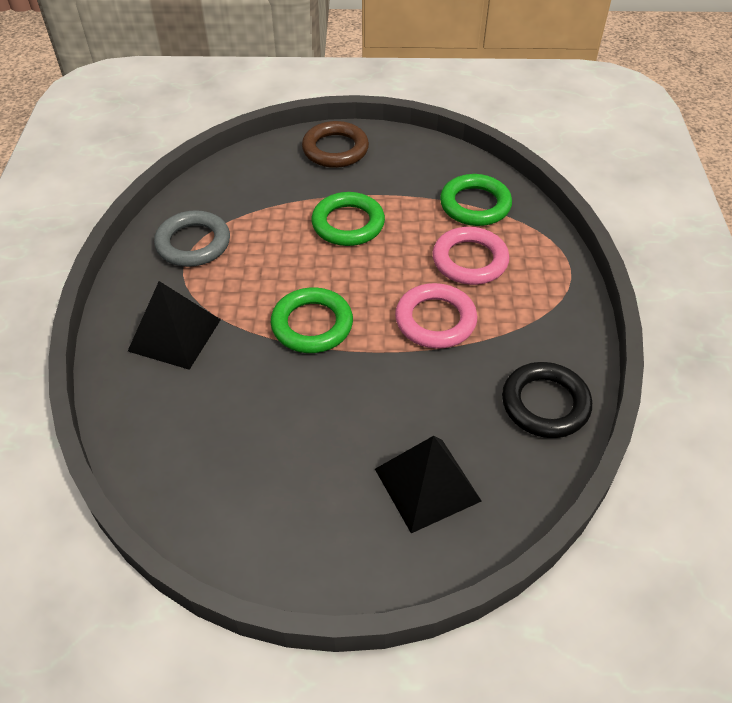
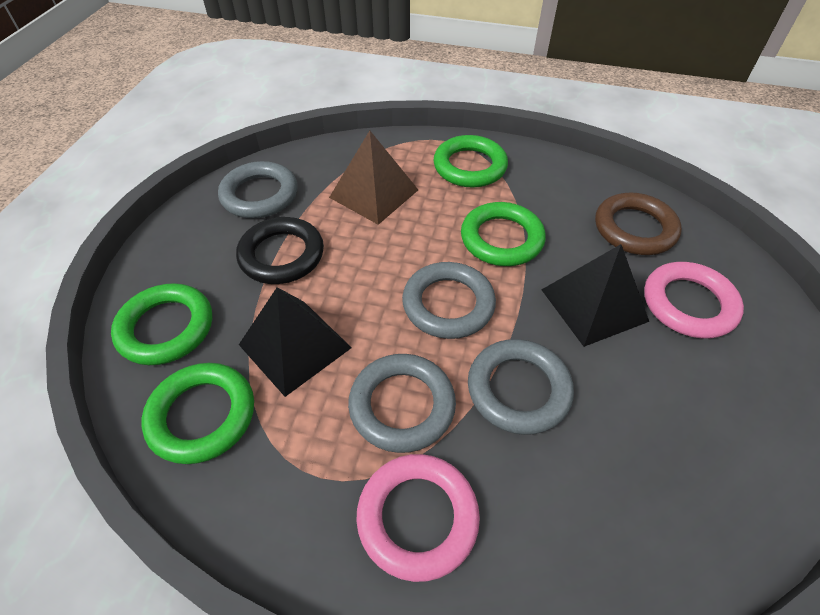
brown pyramid: none = 0 -> [329,131,418,225] = 1
green ring: [271,287,353,353] [312,192,385,246] [440,174,512,226] = 3 -> [111,283,212,365] [142,363,254,464] [433,135,508,188] [461,202,546,266] = 4
grey ring: [154,210,230,267] = 1 -> [218,161,297,218] [348,354,456,453] [402,262,496,339] [468,339,574,435] = 4

